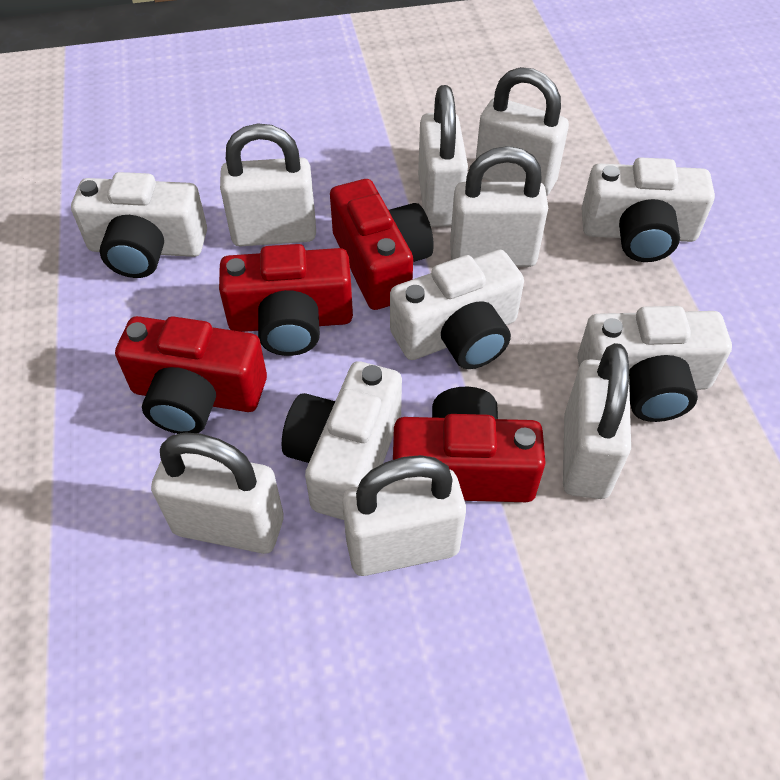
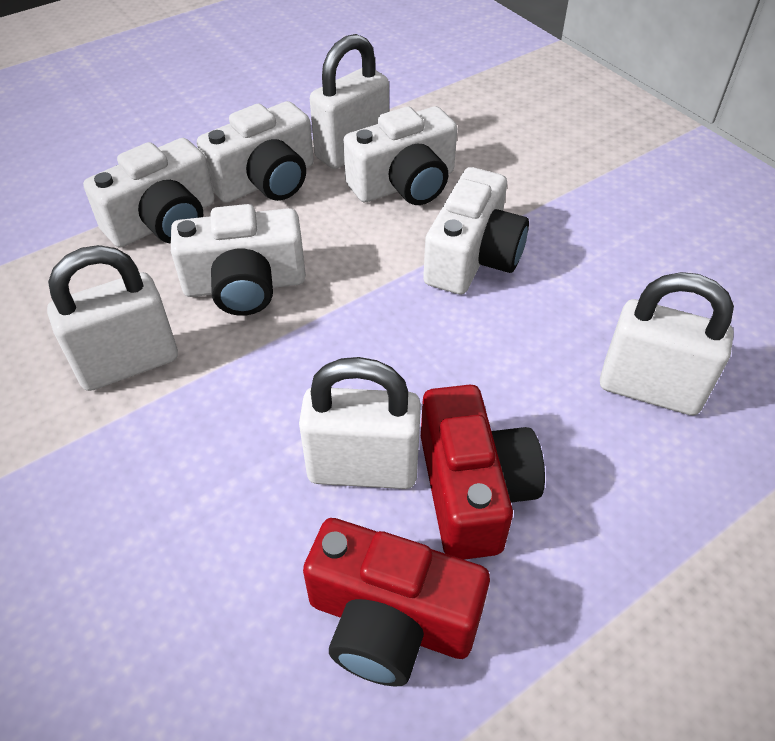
red camera: [115,316,267,434] [219,244,353,356] [330,179,434,310] [393,387,546,502] = 4 -> [303,518,490,686] [421,385,545,560] = 2
white padlock: [151,432,284,554] [220,123,316,246] [342,455,466,576] [418,85,468,227] [450,146,548,267] [476,67,569,196] [563,343,631,499] = 7 -> [47,245,178,391] [299,357,421,489] [310,34,389,169] [600,272,734,416] = 4

